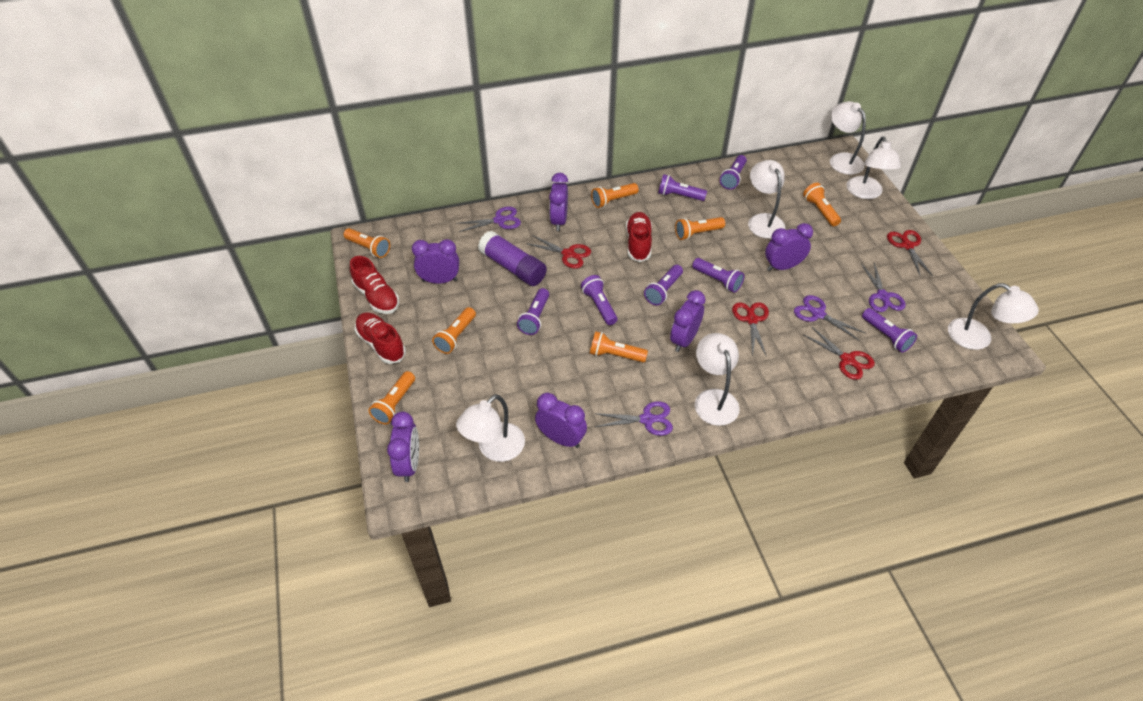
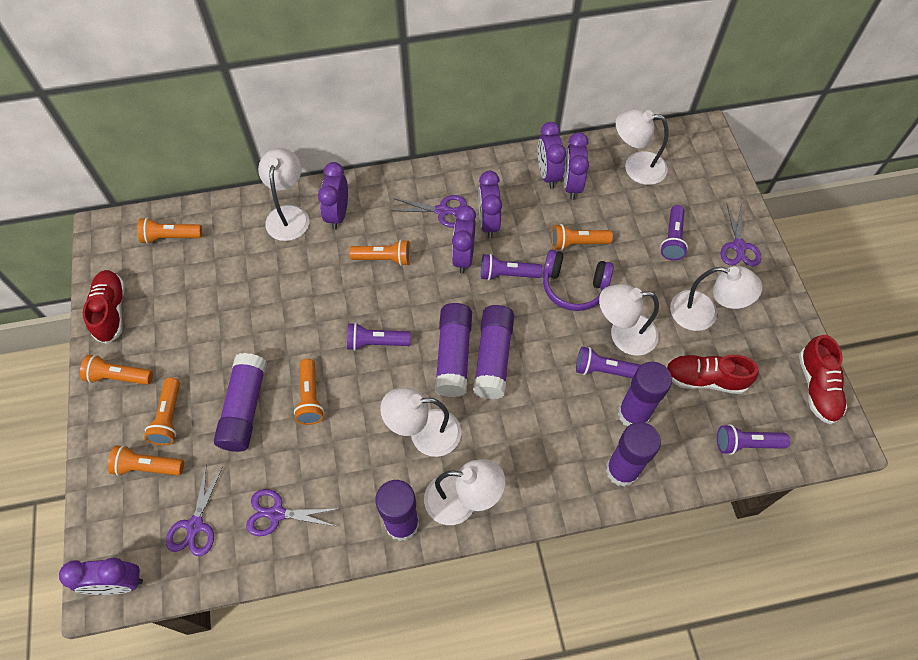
purple flashlight: [517,288,549,335] [581,275,618,325] [644,265,683,305] [658,174,707,201] [692,258,744,293] [720,155,747,190] [862,308,917,353] = 7 -> [347,323,411,351] [481,254,543,281] [576,347,641,378] [660,205,688,260] [717,424,790,455] = 5
purple glue stick: [478,231,547,286] = 1 -> [214,353,267,452] [375,480,419,541] [435,303,472,397] [473,305,514,399] [606,422,661,487] [618,362,672,426] = 6
purple headphones: none = 0 -> [543,250,614,311] = 1
red scissors: [526,235,591,269] [732,302,769,357] [803,327,875,380] [887,230,933,277] = 4 -> none = 0

